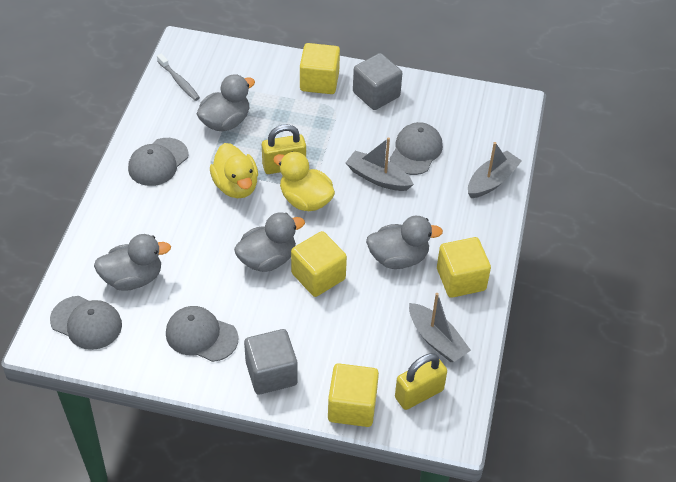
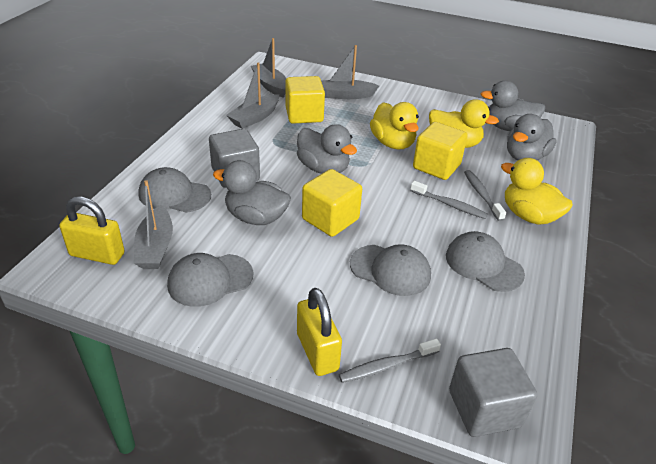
grey boat: [346,137,414,191] [409,293,471,362] [468,142,522,198] = 3 -> [134,180,173,269] [226,62,279,129] [251,38,286,98] [321,45,379,99] = 4
grey toothbrush: [157,54,200,101] = 1 -> [339,339,441,383] [410,181,488,219] [464,170,506,221] = 3
yellow cube: [291,231,347,297] [300,43,340,94] [328,363,379,427] [437,237,491,298] = 4 -> [285,76,325,124] [302,169,362,237] [413,122,468,180] = 3
yellow duck: [210,143,258,198] [273,152,335,211] = 2 -> [370,102,419,149] [429,99,499,148] [501,158,573,225] = 3

